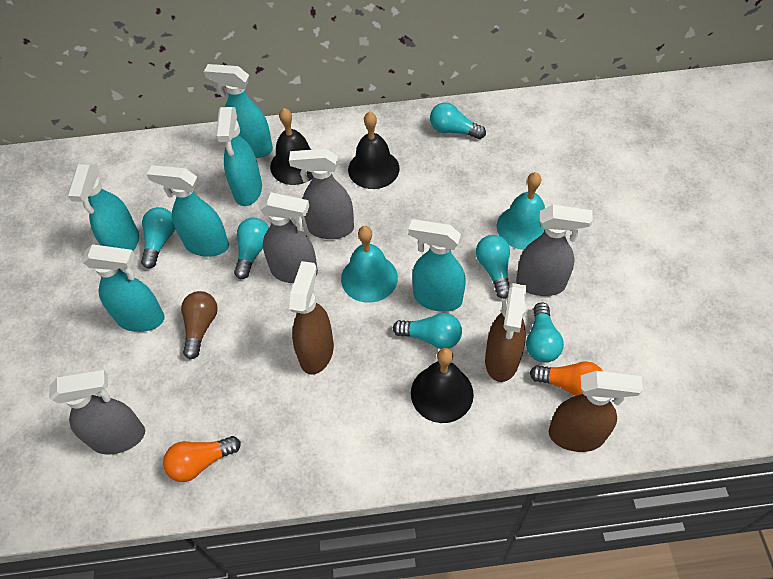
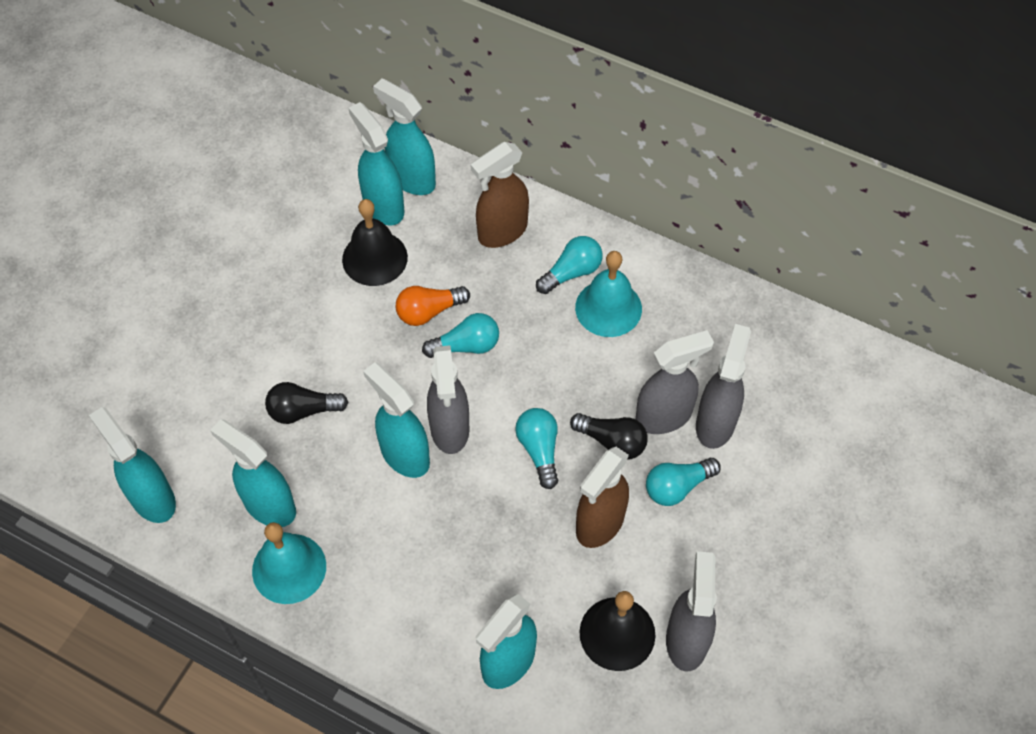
black bell: [270,108,313,185] [348,112,400,189] [411,348,474,423] = 3 -> [342,199,408,286] [580,591,656,671] = 2
black light bulb: none = 0 -> [265,382,348,424] [570,413,648,460] = 2
brown light bulb: [181,291,218,359] = 1 -> none = 0
brown spray bottle: [289,261,334,374] [485,283,527,382] [549,371,643,452] = 3 -> [470,142,529,248] [576,447,629,548] = 2
orange light bulb: [163,436,241,482] [530,361,602,396] = 2 -> [396,286,470,326] = 1
turquoise light bulb: [141,207,175,268] [234,217,269,279] [393,313,462,349] [430,102,486,139] [476,235,510,299] [526,302,564,363] = 6 -> [422,313,499,358] [515,408,558,489] [536,236,603,294] [646,458,721,506] = 4

